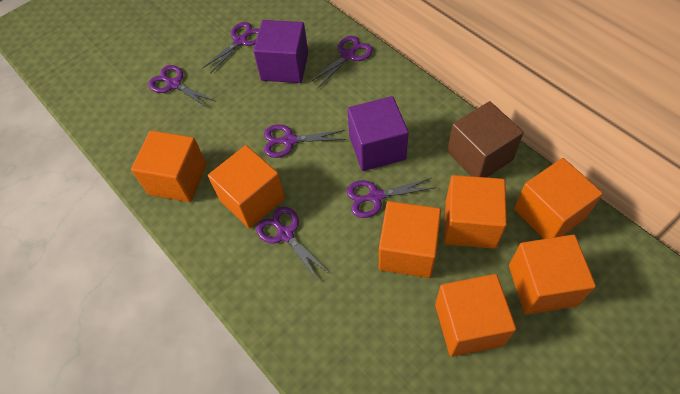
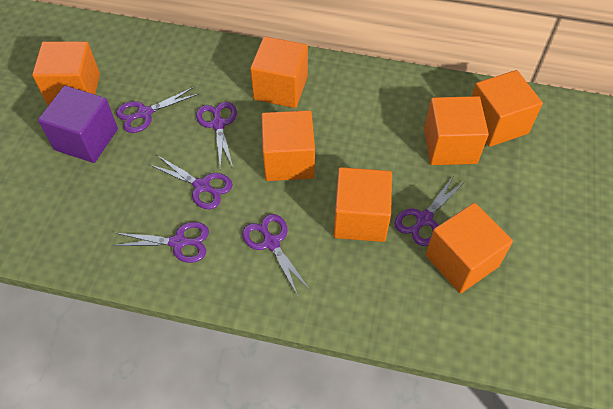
brown cube: [447,101,524,177] = 1 -> none = 0
purple cube: [253,20,308,83] [347,96,409,171] = 2 -> [38,86,118,163] = 1

